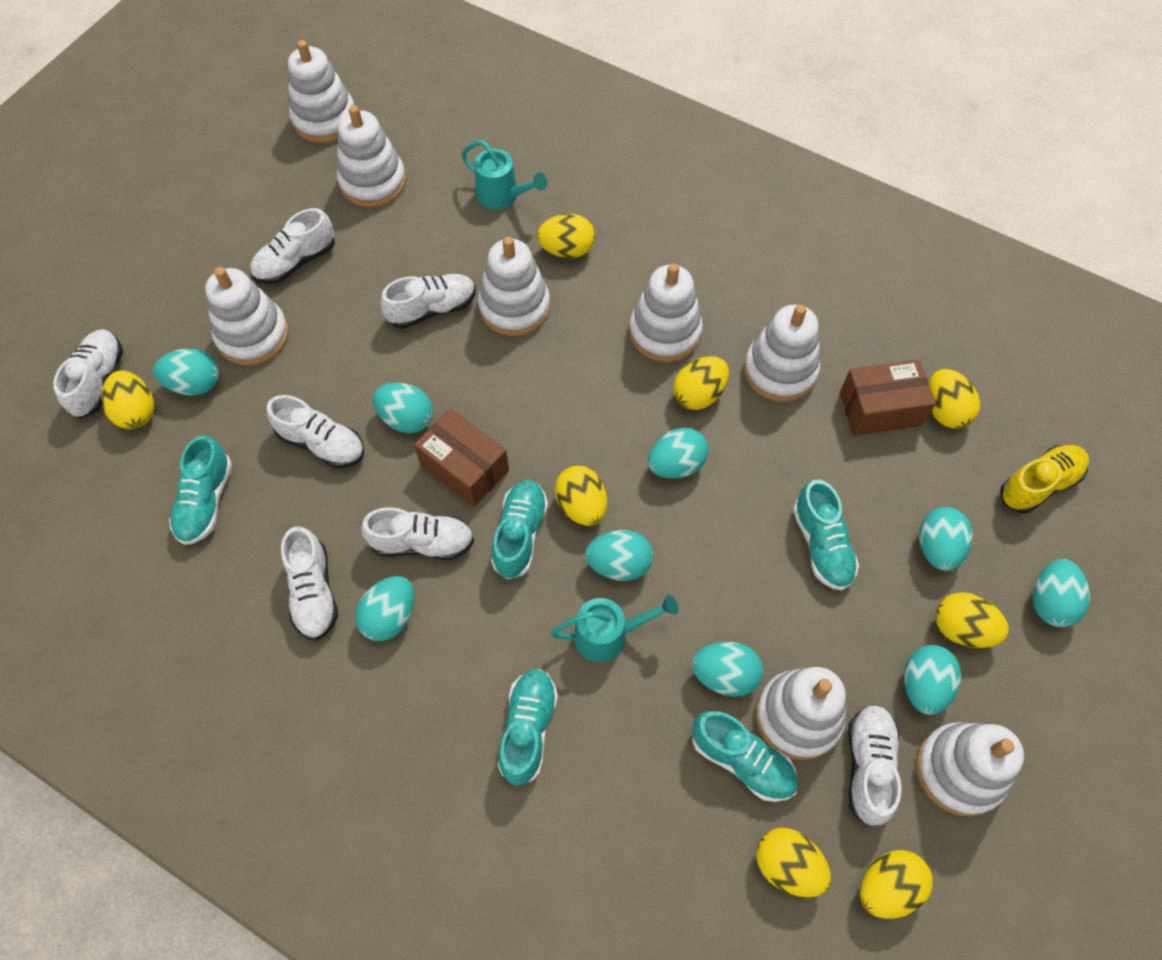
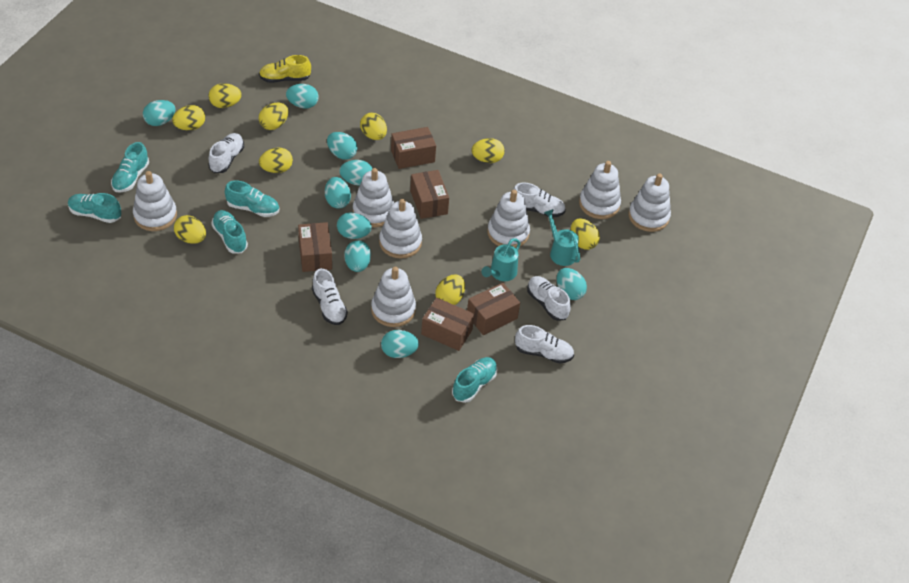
brown box: [414,408,509,507] [840,359,936,436] = 2 -> [298,222,332,272] [391,127,436,169] [410,170,449,219] [421,298,474,351] [467,283,520,335] = 5
white shoe: [53,329,123,419] [250,208,335,284] [267,395,364,468] [281,527,338,641] [361,507,474,560] [380,274,476,329] [848,705,901,826] = 7 -> [208,133,244,173] [312,268,348,325] [513,183,566,218] [515,325,574,364] [527,276,571,321] = 5
white stacking toy: [205,267,289,365] [288,40,354,143] [337,105,406,207] [478,237,550,336] [629,263,703,362] [744,304,820,402] [756,667,846,760] [916,722,1024,816] = 8 -> [133,171,177,231] [353,168,394,227] [371,267,416,327] [379,199,422,259] [487,190,530,248] [579,161,621,219] [629,173,671,232] = 7
yellow egg: [101,370,154,429] [537,214,595,258] [555,466,607,526] [673,356,729,410] [756,828,831,897] [860,850,933,919] [929,369,980,428] [936,592,1009,648] = 8 -> [172,105,205,130] [174,215,206,244] [209,83,242,108] [259,103,288,130] [259,148,293,173] [360,113,387,140] [435,275,465,305] [471,138,505,163] [571,218,600,250] = 9

